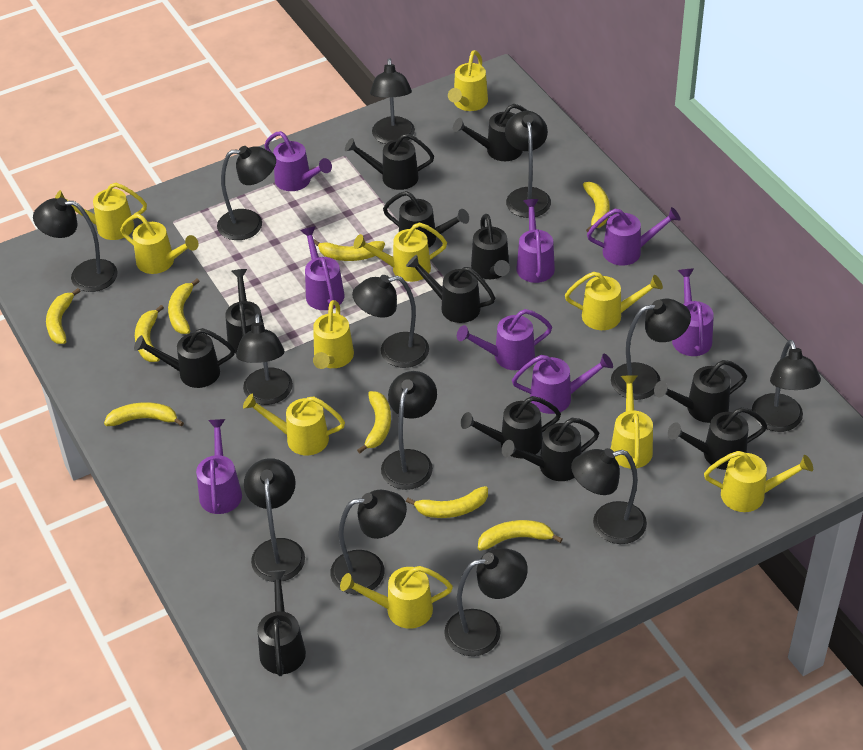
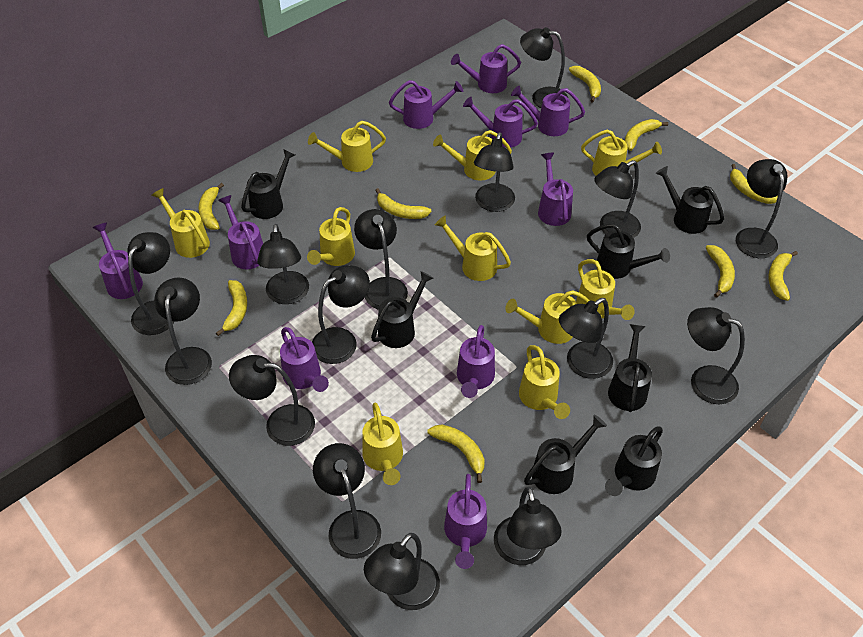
black lamp: [33,197,118,292] [217,146,276,240] [236,314,293,405] [244,458,305,582] [330,490,407,595] [352,275,429,368] [370,58,415,144] [381,371,437,490] [444,548,528,656] [505,111,551,218] [571,448,647,544] [611,299,691,400] [752,340,821,432] = 13 -> [127,232,174,335] [154,277,212,385] [229,355,315,446] [257,224,309,304] [312,265,370,364] [313,443,381,559] [354,209,408,310] [364,533,440,610] [474,133,515,212] [494,487,562,565] [520,27,568,108] [559,298,613,379] [594,160,641,238] [687,307,745,404] [736,159,788,258] = 15
black watering can: [134,328,235,388] [225,269,265,354] [258,570,306,676] [345,133,434,190] [383,191,469,247] [406,255,495,323] [453,104,528,161] [461,396,561,459] [471,214,510,279] [502,418,599,481] [654,360,747,423] [668,407,767,470] = 12 -> [241,149,295,219] [371,271,433,348] [524,415,607,494] [587,224,670,279] [605,426,663,496] [608,324,652,412] [655,166,724,234] = 7
purple watering can: [196,419,242,514] [264,131,332,191] [300,227,345,310] [457,309,552,370] [512,353,613,414] [516,199,555,283] [587,207,681,266] [672,269,714,356] = 8 -> [93,223,143,299] [218,195,263,269] [280,327,329,392] [389,80,463,129] [444,474,487,569] [451,44,521,93] [457,325,495,398] [463,97,538,148] [511,86,585,136] [538,153,573,226] = 10

